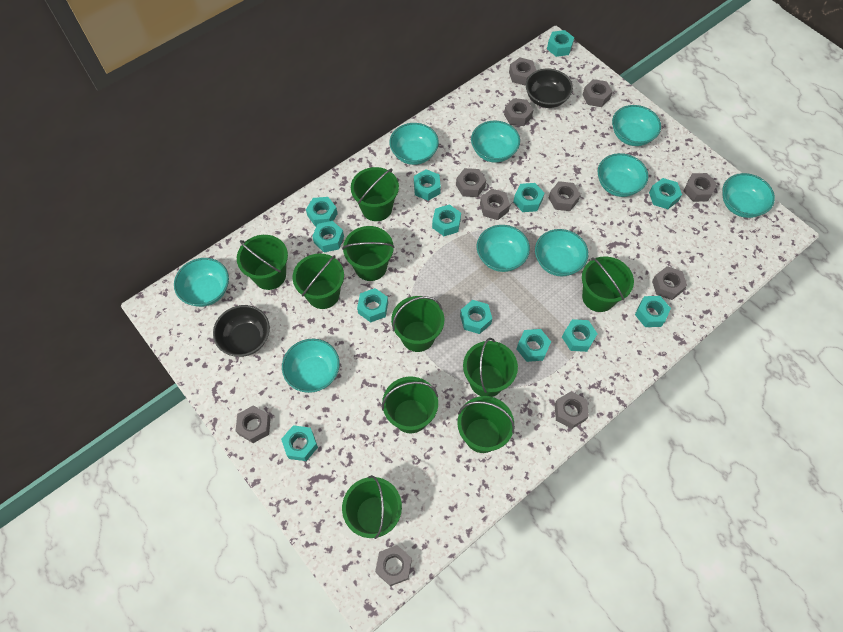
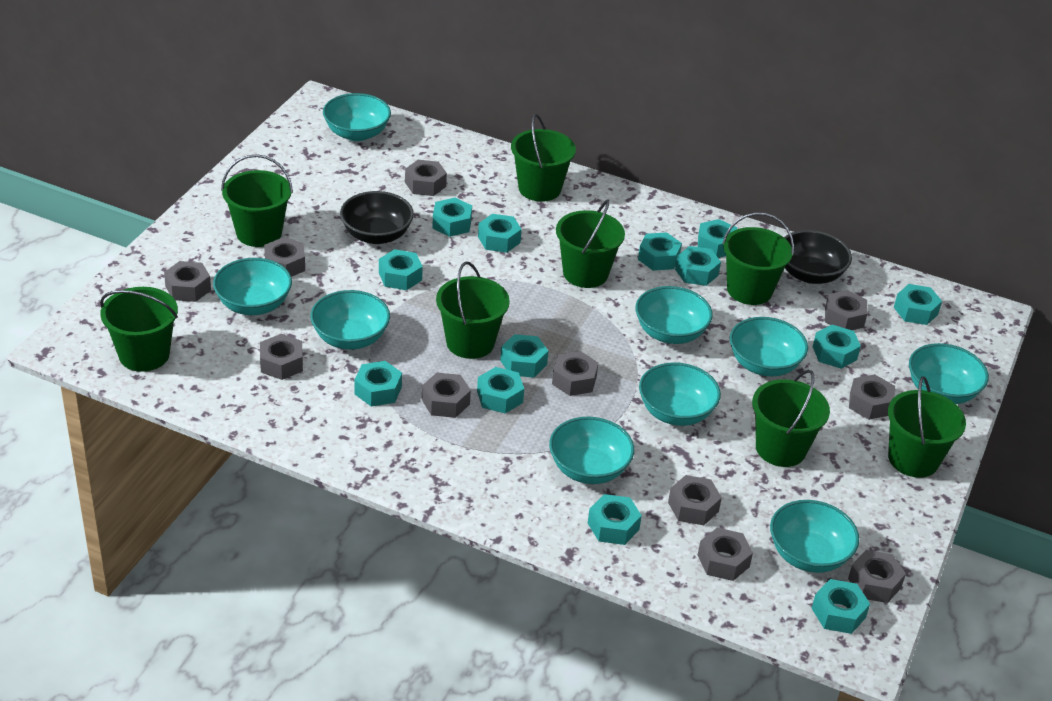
green bucket: [237,235,288,290] [293,253,344,309] [342,226,395,281] [342,475,402,539] [351,167,399,221] [382,376,438,433] [391,296,444,352] [457,396,515,453] [463,338,518,397] [582,256,634,312] = 10 -> [100,287,178,372] [221,154,293,247] [436,262,510,359] [511,114,576,202] [556,200,625,288] [722,212,794,305] [752,370,830,467] [888,376,966,478] = 8

